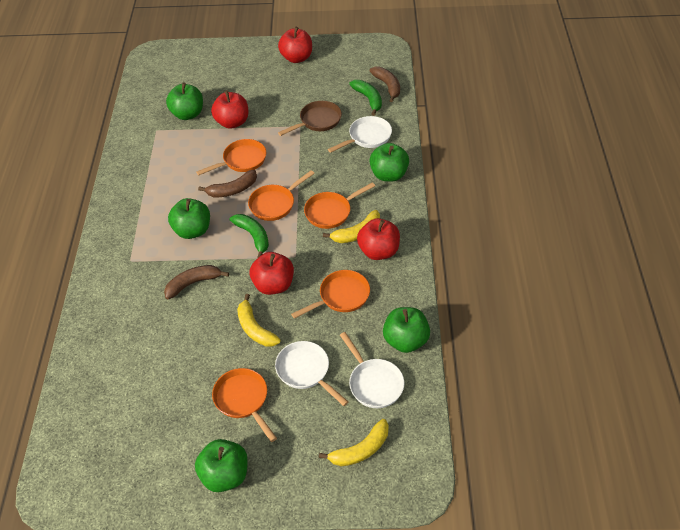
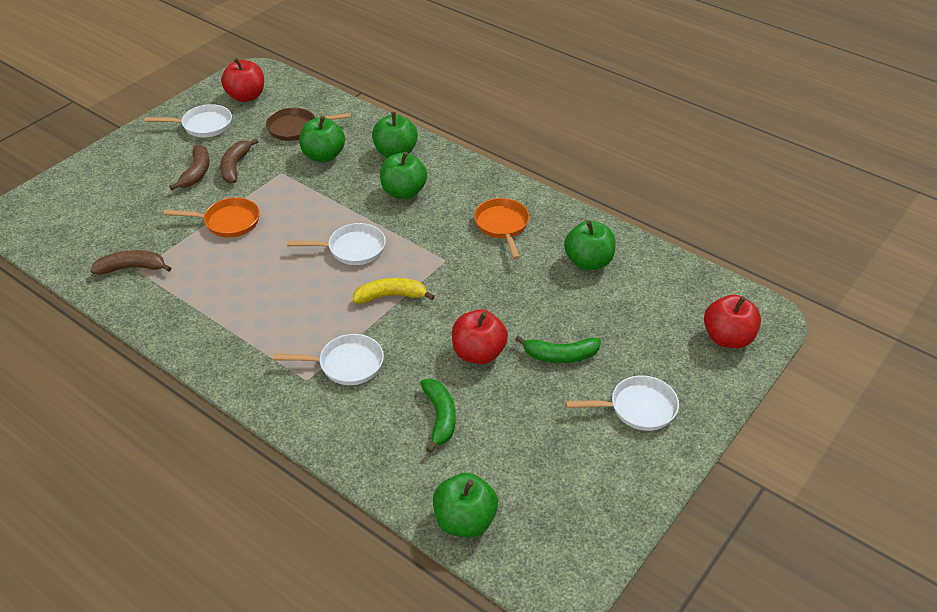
orange pan: [196,139,266,175] [212,368,277,442] [248,170,315,221] [291,270,370,319] [304,182,375,229] = 5 -> [163,197,260,237] [474,198,529,259] = 2
red apple: [211,90,248,129] [250,252,294,295] [278,27,312,63] [357,218,400,260] = 4 -> [221,58,264,102] [452,309,508,364] [704,295,761,348] = 3
white pan: [275,341,348,406] [328,116,392,153] [340,332,404,408] = 3 -> [145,104,232,137] [273,334,384,385] [287,223,386,265] [566,376,679,431] = 4
yellow banana: [237,294,281,347] [319,419,389,466] [323,210,380,243] = 3 -> [353,278,435,303] = 1

